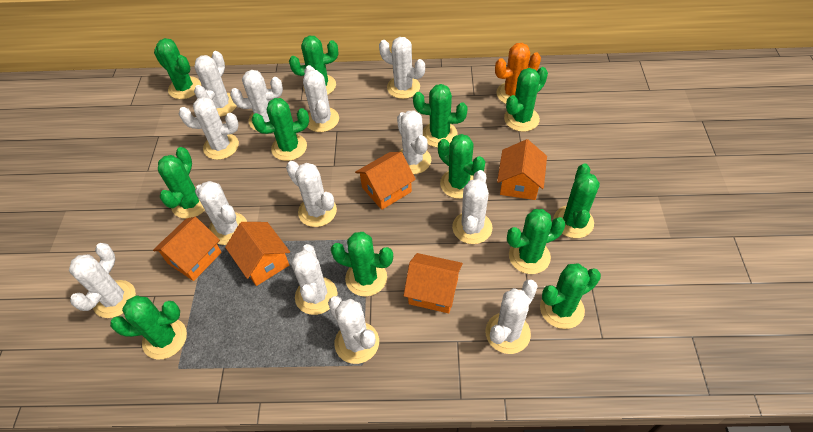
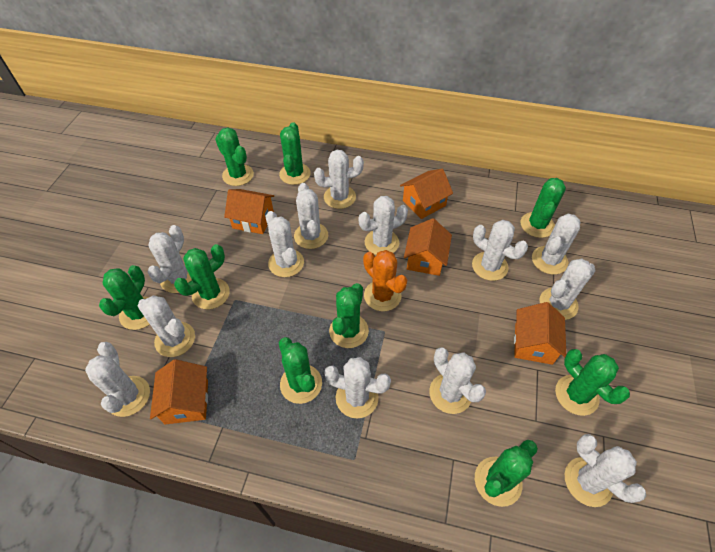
green cactus: [110,295,187,360] [154,38,201,99] [158,147,205,219] [252,98,309,161] [289,36,338,95] [331,232,393,297] [413,84,468,148] [438,134,485,199] [504,67,548,132] [507,209,566,274] [540,263,601,329] [553,163,600,238] = 12 -> [99,265,150,330] [174,244,230,309] [215,127,254,186] [279,122,310,185] [279,337,322,404] [329,283,369,348] [475,440,538,507] [521,178,566,238] [555,349,630,416] = 9

